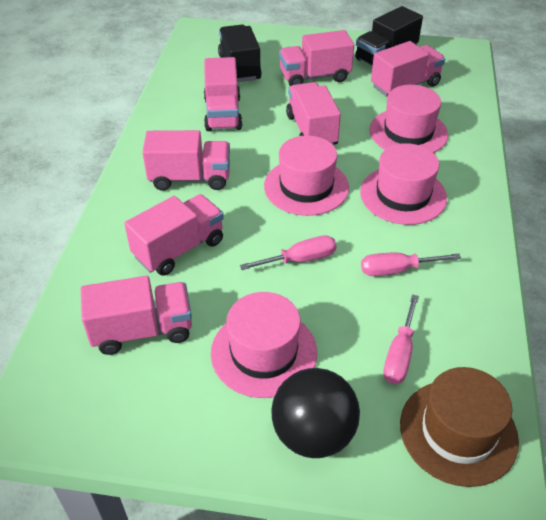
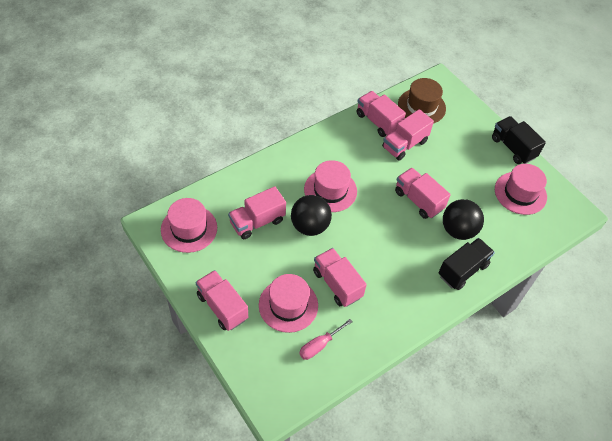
black ball: [271,368,360,458] = 1 -> [291,195,332,236] [443,199,484,240] = 2
pink screwdriver: [240,235,337,270] [361,252,461,276] [383,294,419,384] = 3 -> [299,319,353,360] = 1
pink truck: [81,276,192,355] [124,194,224,276] [142,130,230,191] [204,57,243,131] [279,30,354,86] [286,82,341,145] [371,41,445,97] = 7 -> [195,270,248,331] [228,186,286,239] [313,248,367,307] [357,91,406,137] [382,109,434,160] [395,168,451,219] = 6

